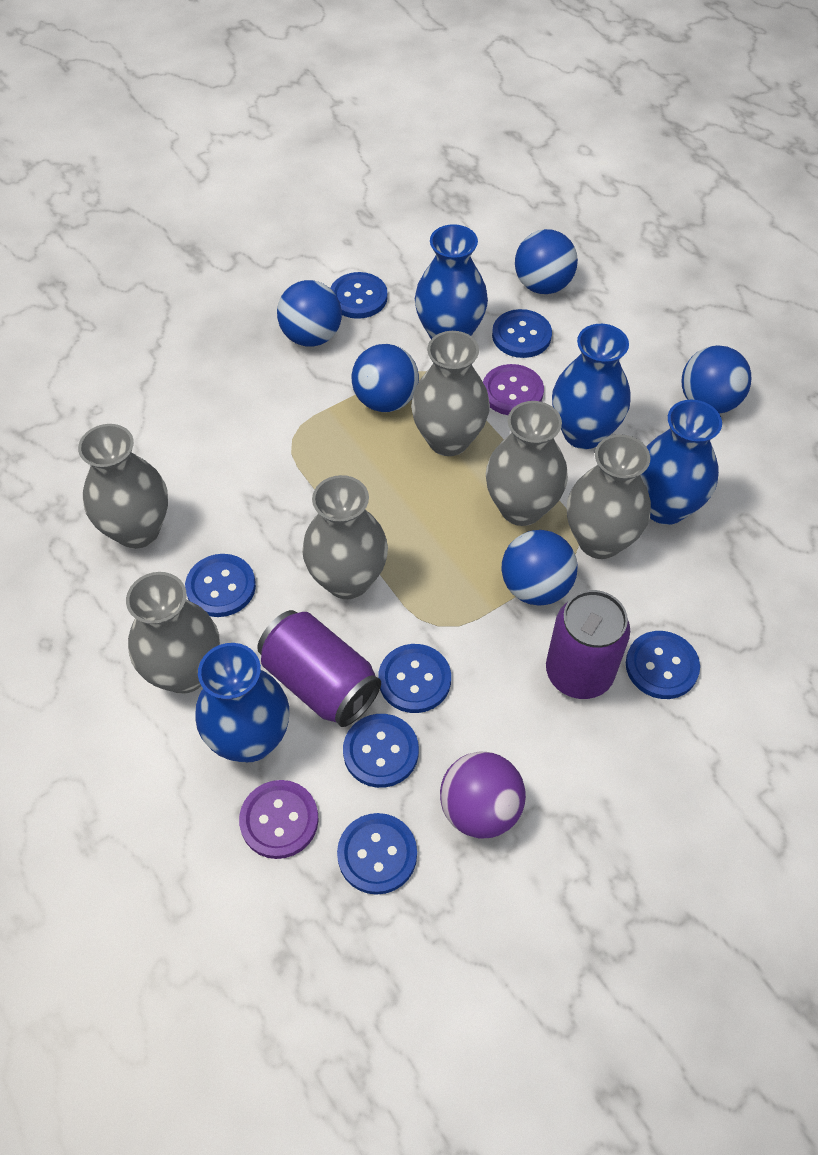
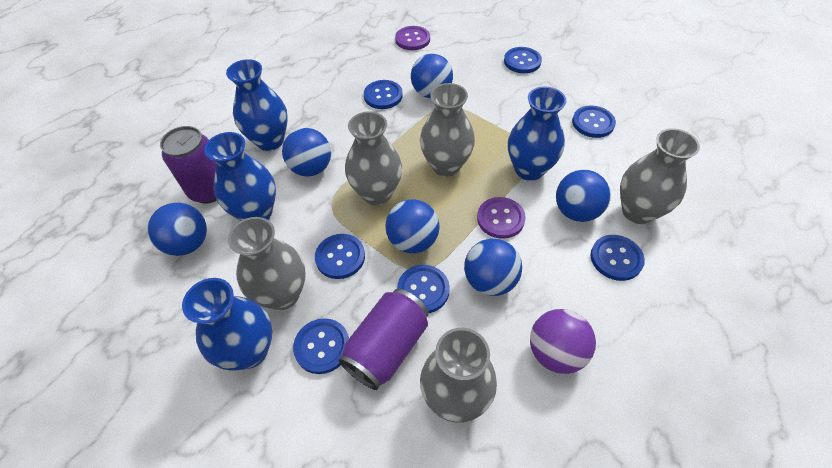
blue ball: [277,280,342,347] [352,344,419,412] [501,530,578,606] [515,229,578,294] [681,345,752,414] = 5 -> [147,203,207,256] [282,128,331,177] [385,199,439,253] [411,54,453,98] [464,239,522,296] [556,170,611,222] = 6
grey vase: [78,424,168,549] [126,572,220,694] [302,475,388,599] [411,331,490,456] [486,401,568,526] [567,434,651,559] = 6 -> [228,217,306,310] [345,111,402,205] [420,83,475,177] [420,328,497,423] [620,128,700,224] = 5

